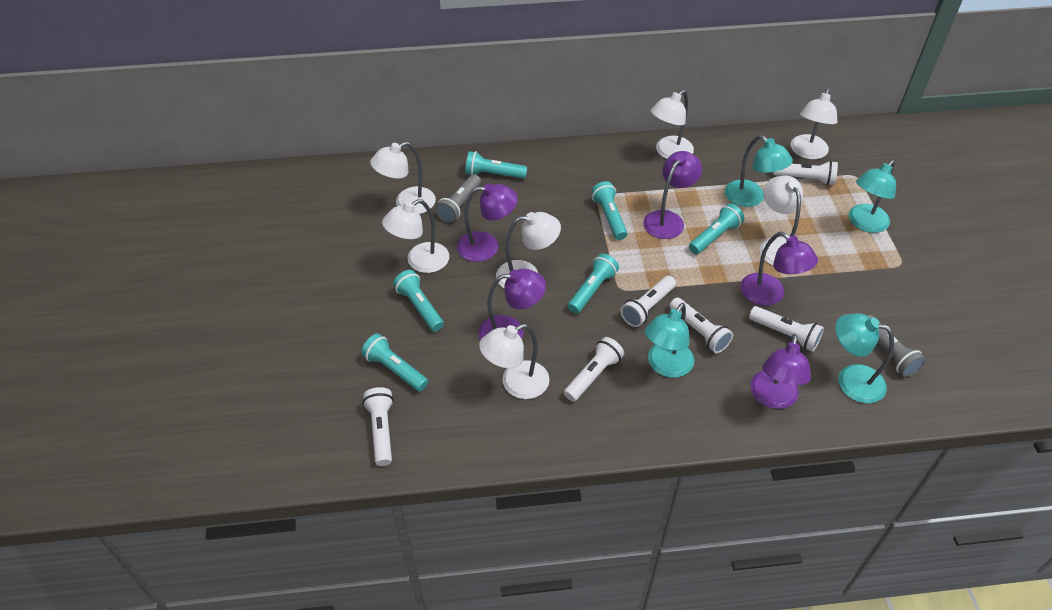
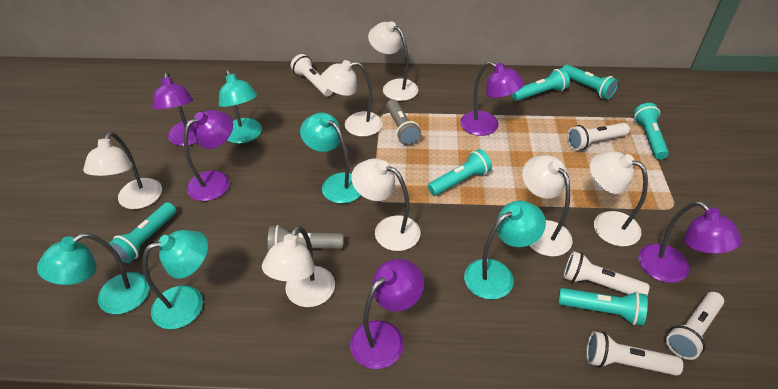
turquoise lamp: [644,303,694,378] [724,135,793,207] [835,313,894,403] [849,160,896,233] = 4 -> [37,233,150,314] [142,230,208,329] [219,70,262,144] [300,113,361,204] [464,201,546,300] = 5
white flashlight: [362,387,394,466] [564,337,624,402] [620,276,676,327] [669,298,733,353] [749,306,824,352] [773,161,838,186] = 6 -> [291,54,333,96] [564,251,650,295] [567,123,630,150] [586,331,683,376] [666,292,724,360] = 5

